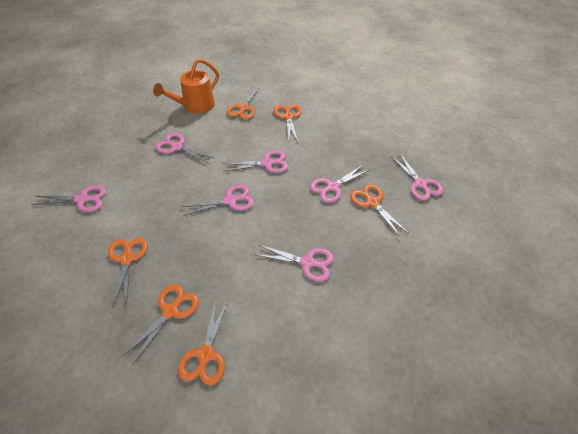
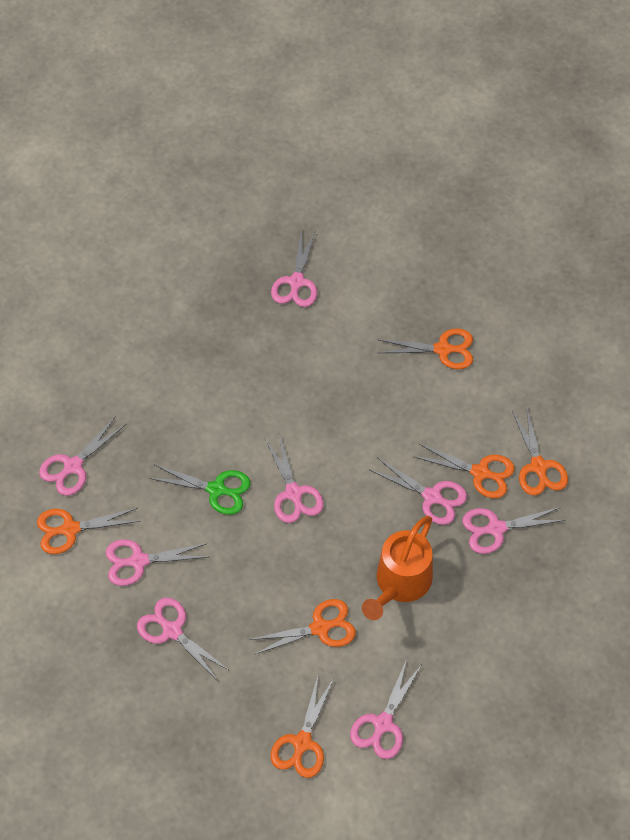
green scissors: none = 0 -> [149,465,251,515] = 1
pink scissors: [31,185,106,212] [155,133,214,164] [182,185,254,216] [222,150,288,173] [256,245,334,282] [310,165,371,203] [391,153,444,201] = 7 -> [39,417,126,496] [106,539,208,586] [137,598,230,681] [265,434,324,523] [271,228,317,307] [350,659,422,759] [370,458,467,525] [462,507,566,554] = 8

